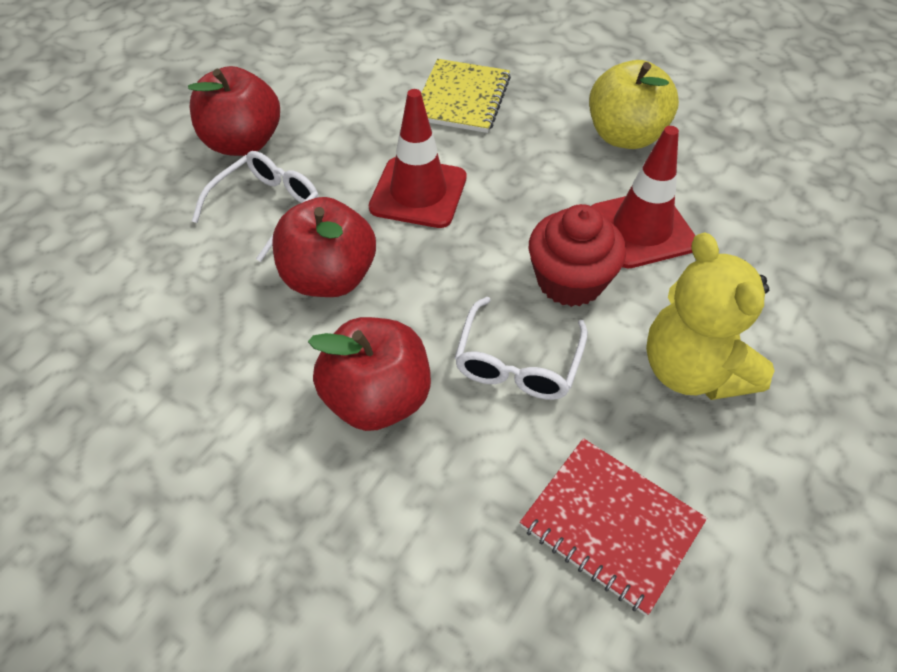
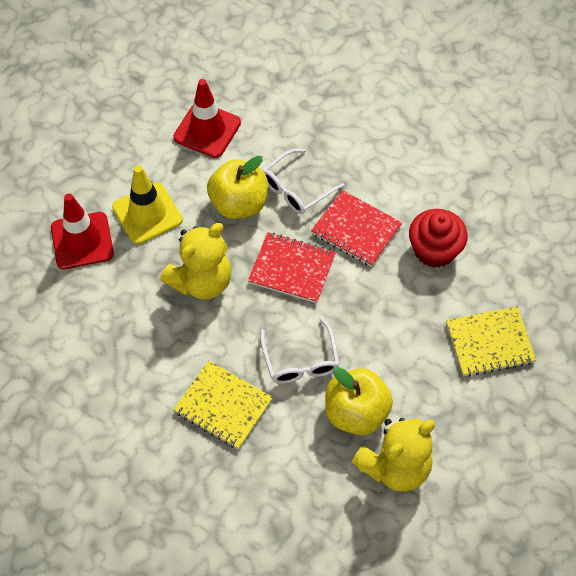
red apple: [188,66,280,156] [272,197,376,297] [308,317,431,431] = 3 -> none = 0
red notebook: [520,438,707,616] = 1 -> [248,232,336,303] [311,190,402,267] = 2
yellow apple: [589,60,679,149] = 1 -> [207,156,268,219] [325,367,393,435] = 2
yellow notebook: [421,59,511,133] = 1 -> [173,360,273,449] [446,306,536,377] = 2
yellow teddy bear: [646,232,775,400] = 1 -> [160,223,232,300] [352,418,435,492] = 2
yellow traffic cone: none = 0 -> [112,165,183,244] = 1

